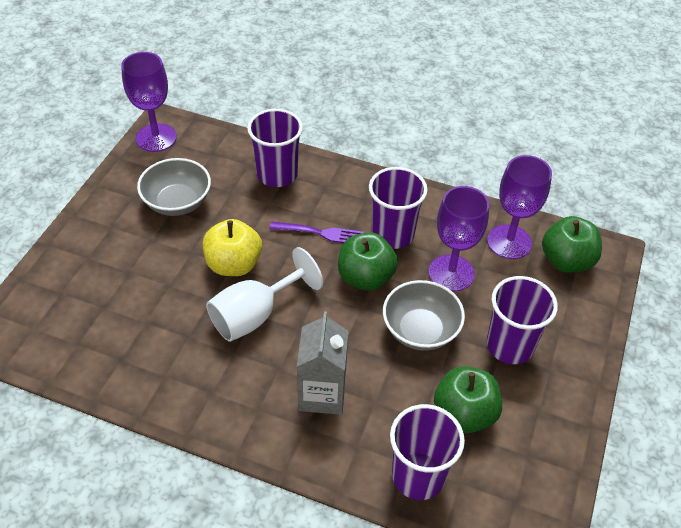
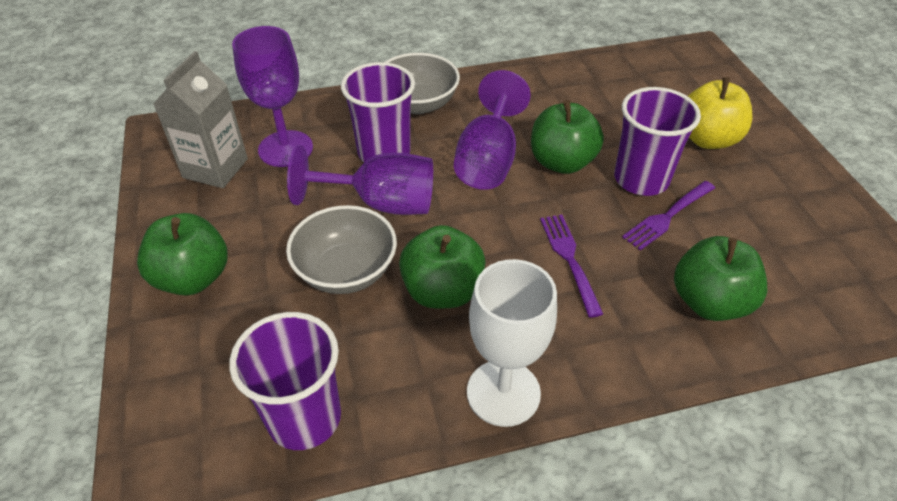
green apple: [338,233,398,291] [434,366,502,433] [542,216,602,273] = 3 -> [137,213,228,295] [399,225,485,308] [531,100,604,174] [674,236,767,321] = 4
purple cup: [247,109,303,187] [369,167,428,249] [390,404,465,500] [487,276,558,364] = 4 -> [229,312,341,450] [341,62,415,162] [614,87,701,196] = 3
purple fork: [269,221,364,243] = 1 -> [540,215,603,318] [622,181,715,251] = 2

